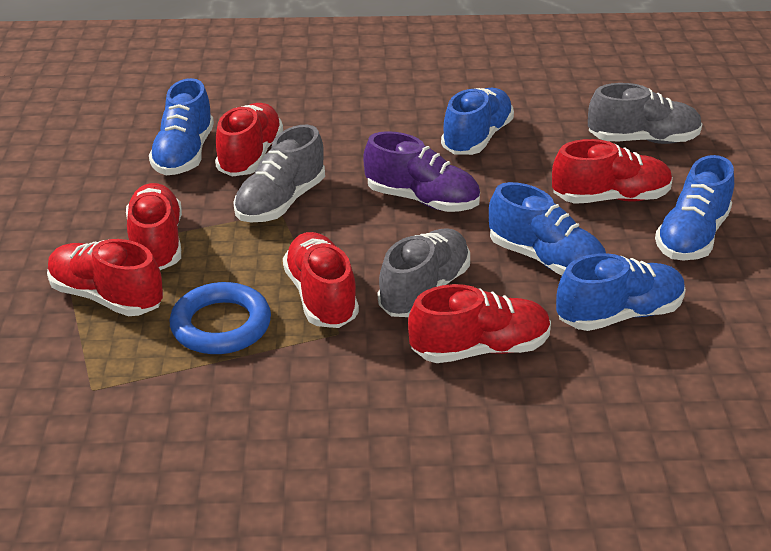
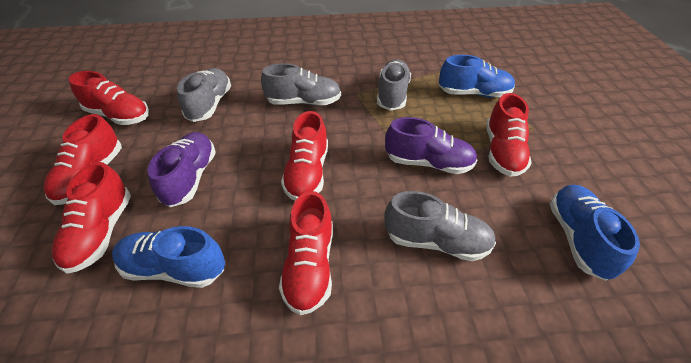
blue ring: [170,282,271,354] = 1 -> none = 0
blue shoe: [149,78,214,175] [441,88,514,155] [489,182,606,275] [556,253,686,331] [655,155,734,261] = 5 -> [112,226,225,288] [439,55,515,97] [550,185,640,281] = 3
grey shoe: [233,125,325,222] [378,228,470,317] [588,83,702,144] = 3 -> [177,68,231,122] [261,63,341,106] [377,59,411,111] [384,191,496,261] = 4
purple shoe: [363,131,480,212] = 1 -> [147,132,216,207] [385,117,477,174] = 2

